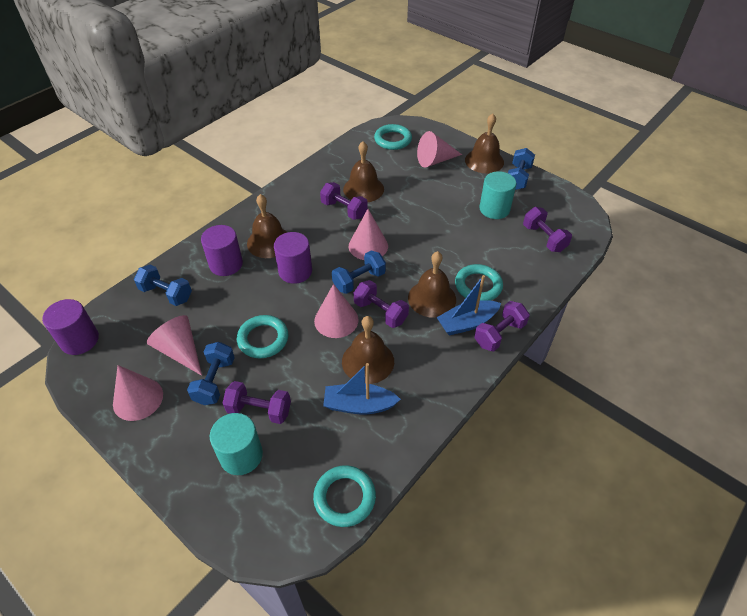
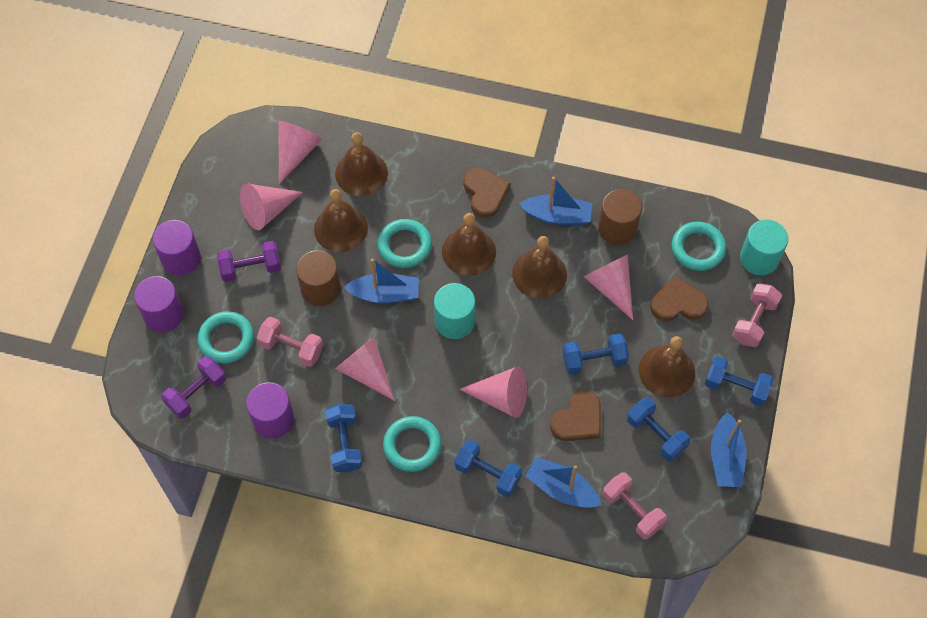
blue boat: [323,363,401,415] [437,275,501,336] = 2 -> [343,258,419,303] [519,177,592,225] [525,457,601,508] [711,412,747,487] = 4
blue dumbbell: [134,265,192,306] [187,342,235,405] [332,250,386,294] [508,148,535,190] = 4 -> [326,404,362,472] [455,440,522,497] [563,333,629,375] [627,397,690,461] [705,356,774,407] = 5
brown cylinder: none = 0 -> [296,250,341,306] [598,189,642,245] = 2
brown heart: none = 0 -> [463,168,511,218] [550,390,601,441] [650,276,709,321] = 3
pink dumbbell: none = 0 -> [257,317,323,367] [602,472,667,540] [732,283,782,347] = 3
purple dumbbell: [223,381,291,424] [320,182,368,220] [354,280,409,328] [474,301,530,352] [523,207,572,252] = 5 -> [161,356,226,418] [217,241,281,282] = 2

